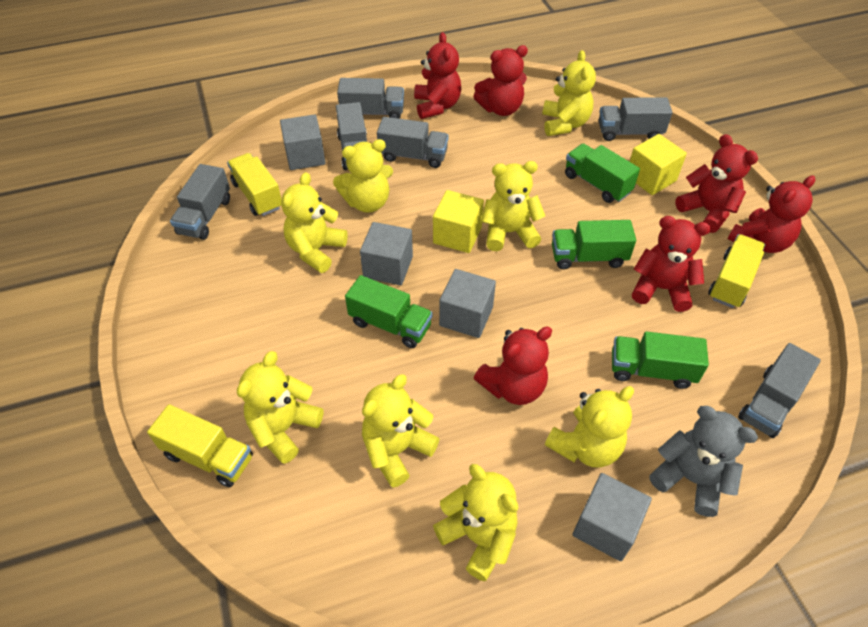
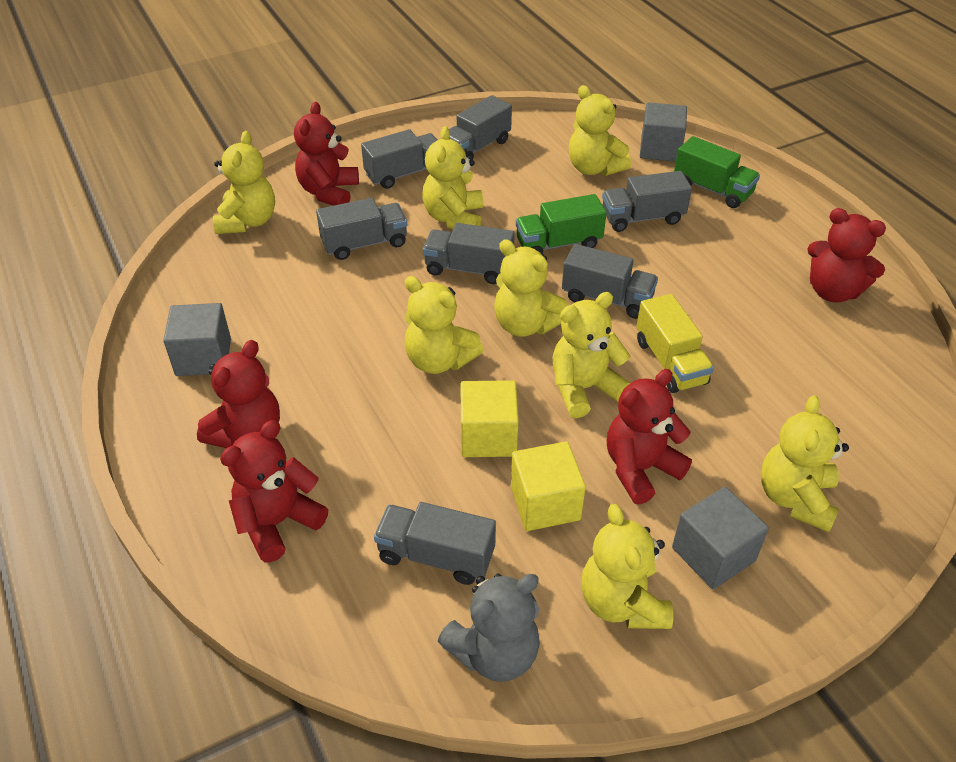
green truck: [345,275,433,348] [552,220,636,269] [565,143,640,203] [612,331,709,389] = 4 -> [516,194,607,254] [674,136,760,208] = 2
grey cube: [280,114,325,170] [360,222,413,285] [439,269,496,338] [573,473,652,561] = 4 -> [163,303,231,376] [640,102,687,162] [672,487,769,589] = 3
grey truck: [170,164,230,240] [336,102,367,170] [337,78,404,119] [377,117,449,168] [599,97,672,141] [738,343,821,438] = 6 -> [316,198,407,260] [361,129,437,189] [374,502,496,585] [423,223,515,284] [449,95,512,160] [562,244,658,319] [602,171,692,232] = 7
red teddy bear: [414,32,461,119] [473,45,528,116] [474,326,552,405] [632,216,711,312] [675,134,758,233] [728,175,815,253] = 6 -> [197,340,280,448] [220,420,328,562] [294,102,359,206] [607,369,692,504] [807,208,886,303] = 5
yellow truck: [147,404,253,487] [227,153,282,216] [708,234,765,308] = 3 -> [636,294,714,393] = 1

